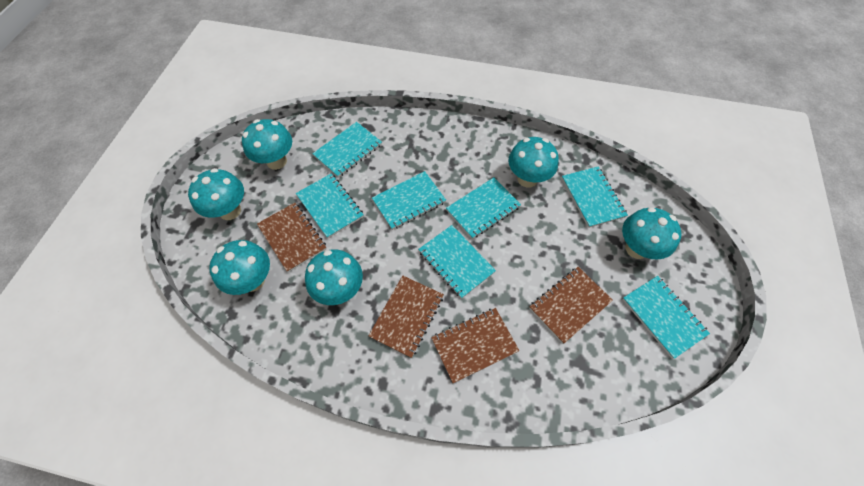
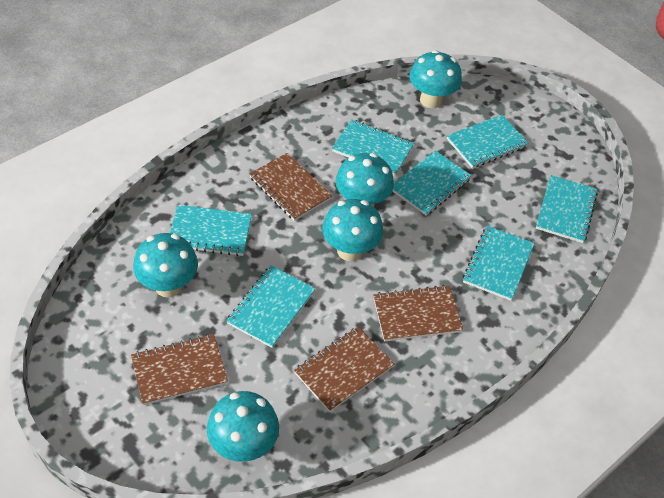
turquoise mushroom: [188,168,244,220] [209,240,270,295] [242,119,292,170] [305,249,363,305] [508,137,559,187] [622,207,681,260] = 6 -> [133,233,198,298] [207,391,279,462] [322,199,383,261] [335,153,394,207] [409,50,462,108] = 5

